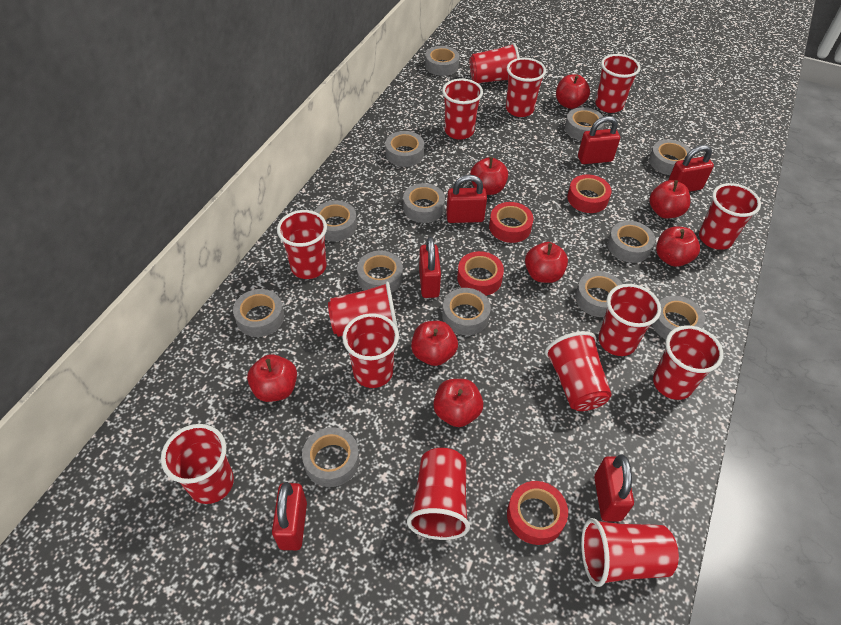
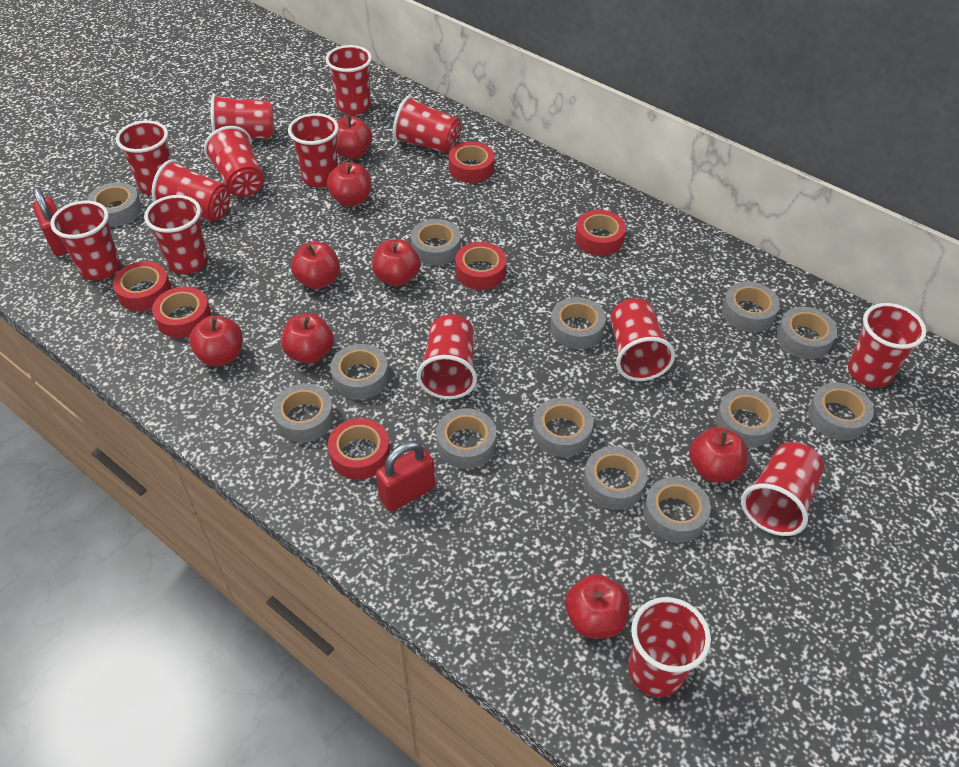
red padlock: [272,482,307,550] [419,237,441,298] [446,175,487,223] [578,116,620,164] [594,454,634,522] [668,145,714,192] = 6 -> [33,187,68,256] [376,441,435,512] = 2
red tape: [457,251,504,296] [489,202,534,243] [507,481,568,545] [567,174,612,213] = 4 -> [113,261,171,311] [152,287,211,338] [328,418,390,480] [449,142,495,183] [455,242,506,290] [575,210,626,256] = 6

